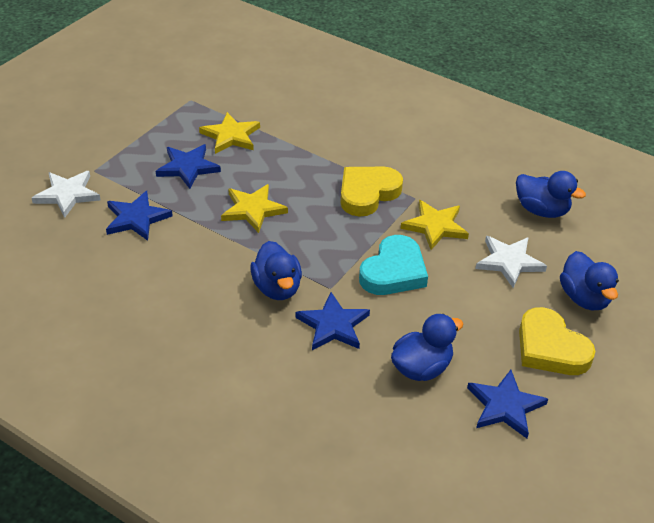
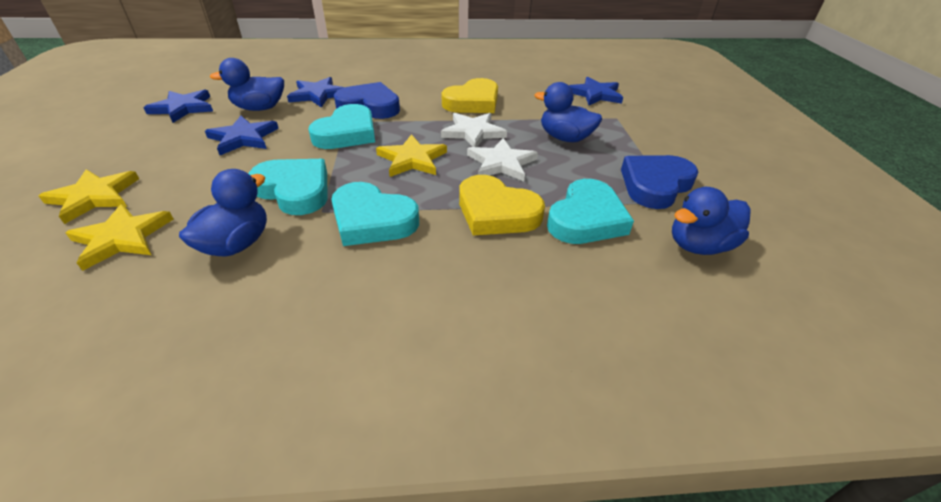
blue heart: none = 0 -> [334,82,400,119] [621,155,699,209] = 2
turquoise heart: [359,235,428,295] = 1 -> [248,159,327,215] [308,104,375,149] [331,182,419,246] [547,179,634,244] = 4

